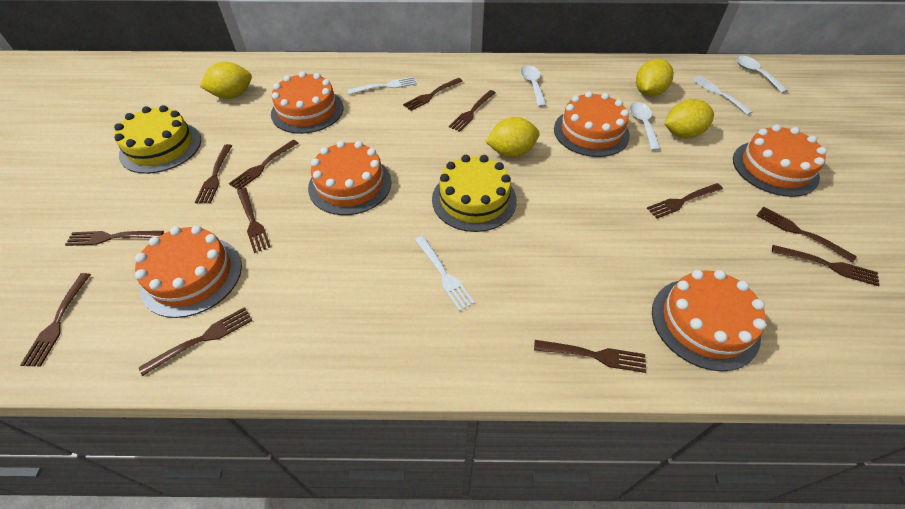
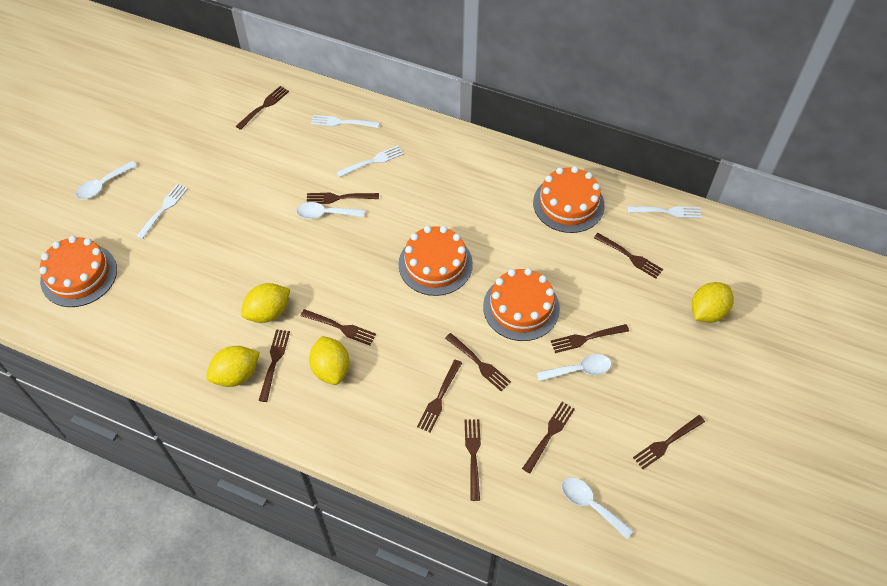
brown fork: [20,273,91,367] [65,231,164,246] [139,307,253,376] [195,144,232,203] [229,140,298,190] [237,188,271,253] [403,78,463,111] [449,90,496,132] [534,340,646,373] [647,183,723,219] [756,207,857,263] [772,245,880,286] = 12 -> [236,86,289,130] [258,329,290,402] [300,309,376,345] [307,193,379,204] [417,360,462,433] [445,333,511,391] [465,419,481,501] [522,402,575,473] [551,324,629,353] [594,233,663,279] [633,415,705,469] = 11
orange cake: [135,226,242,318] [271,71,343,134] [308,141,392,215] [554,91,630,157] [652,270,766,371] [733,124,827,197] = 6 -> [39,236,117,307] [398,226,473,296] [483,268,560,341] [533,166,605,233] = 4
white fork: [347,77,417,94] [415,236,475,311] [691,75,753,115] = 3 -> [136,184,188,239] [311,115,380,128] [336,145,404,178] [627,206,701,218] = 4
white spoon: [521,66,547,107] [630,102,661,151] [736,56,788,93] = 3 -> [76,161,137,199] [296,202,365,219] [536,354,612,382] [562,478,633,539] = 4
yellow cake: [114,105,201,174] [432,155,517,232] = 2 -> none = 0

